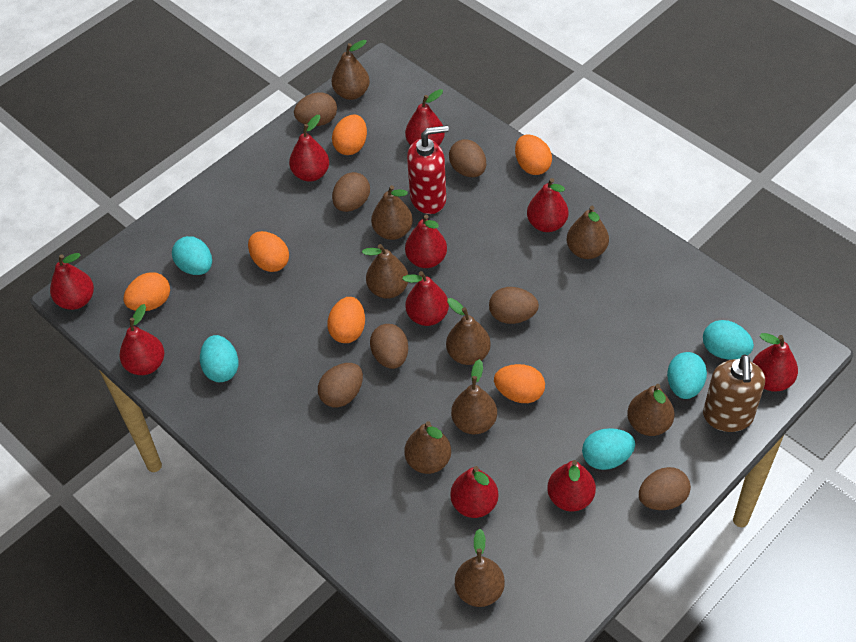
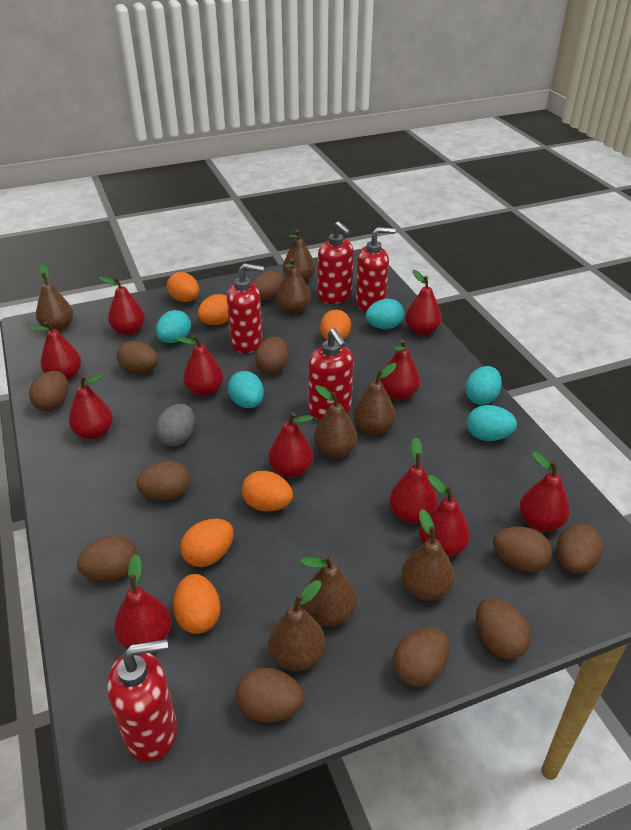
brown egg: [294,93,337,126] [318,363,363,408] [332,172,370,212] [370,324,408,369] [449,139,486,177] [489,287,539,324] [639,467,691,510] = 7 -> [29,371,68,411] [77,535,137,581] [117,341,158,374] [137,461,190,501] [235,667,304,723] [253,271,283,301] [255,337,289,374] [393,627,450,687] [476,598,531,659] [493,527,552,573] [556,524,603,574] = 11
brown pear: [331,40,370,100] [362,244,408,299] [371,185,413,240] [404,421,451,474] [446,298,491,365] [451,359,497,434] [455,529,505,607] [567,206,609,259] [627,384,674,436] = 9 -> [36,264,73,331] [268,580,325,671] [276,258,311,314] [283,230,315,282] [300,554,357,626] [314,385,357,458] [353,363,396,435] [401,509,455,601] = 8
brown soap dispenser: [703,354,765,432] = 1 -> none = 0
grey egg: none = 0 -> [155,404,195,446] = 1
red pear: [50,253,94,310] [119,304,164,375] [289,115,329,182] [402,271,449,326] [405,89,445,145] [405,215,447,268] [450,466,498,518] [527,178,568,232] [547,460,596,511] [752,333,798,392] = 10 -> [29,321,81,380] [69,374,113,440] [98,276,145,335] [114,554,172,649] [176,335,223,396] [268,412,313,478] [380,339,420,400] [389,438,438,524] [406,270,442,335] [419,475,470,557] [519,452,570,532] = 11
red soap dispenser: [407,125,449,214] = 1 -> [107,639,177,762] [227,263,264,353] [308,328,354,420] [318,221,353,304] [356,227,396,312] = 5

